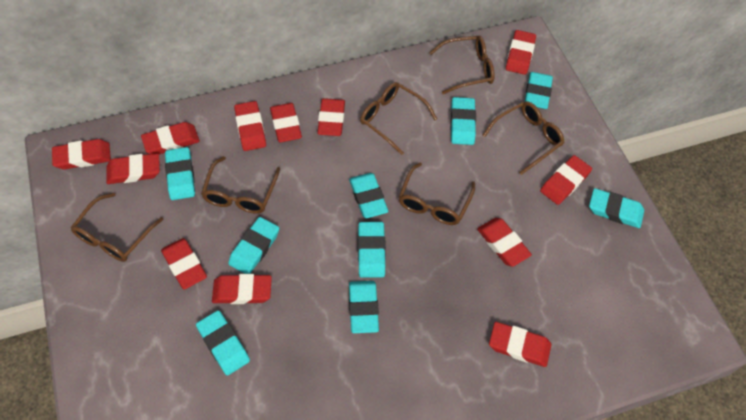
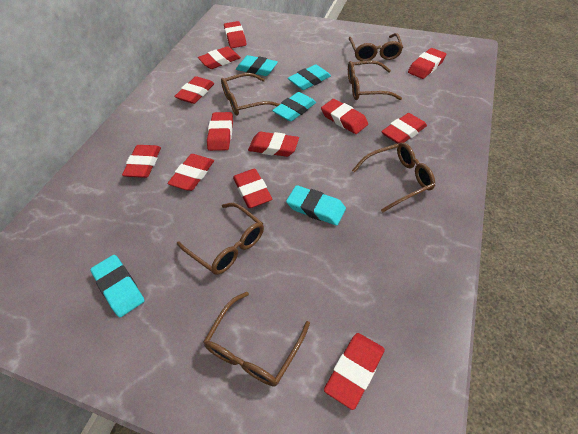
turquoise eraser: [165,147,195,200] [196,310,250,375] [228,217,279,274] [349,173,388,218] [349,281,379,333] [358,222,386,278] [450,97,476,145] [525,72,553,109] [589,188,644,228] = 9 -> [90,255,144,317] [236,55,278,76] [272,92,316,122] [286,185,346,226] [288,64,331,90] = 5

